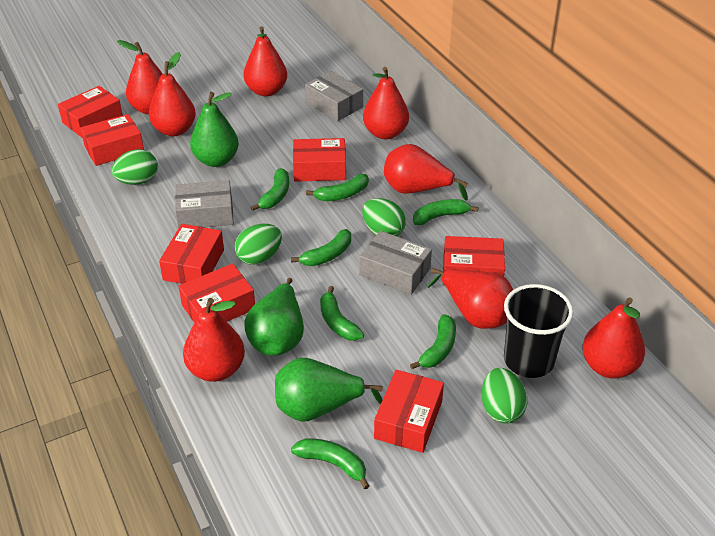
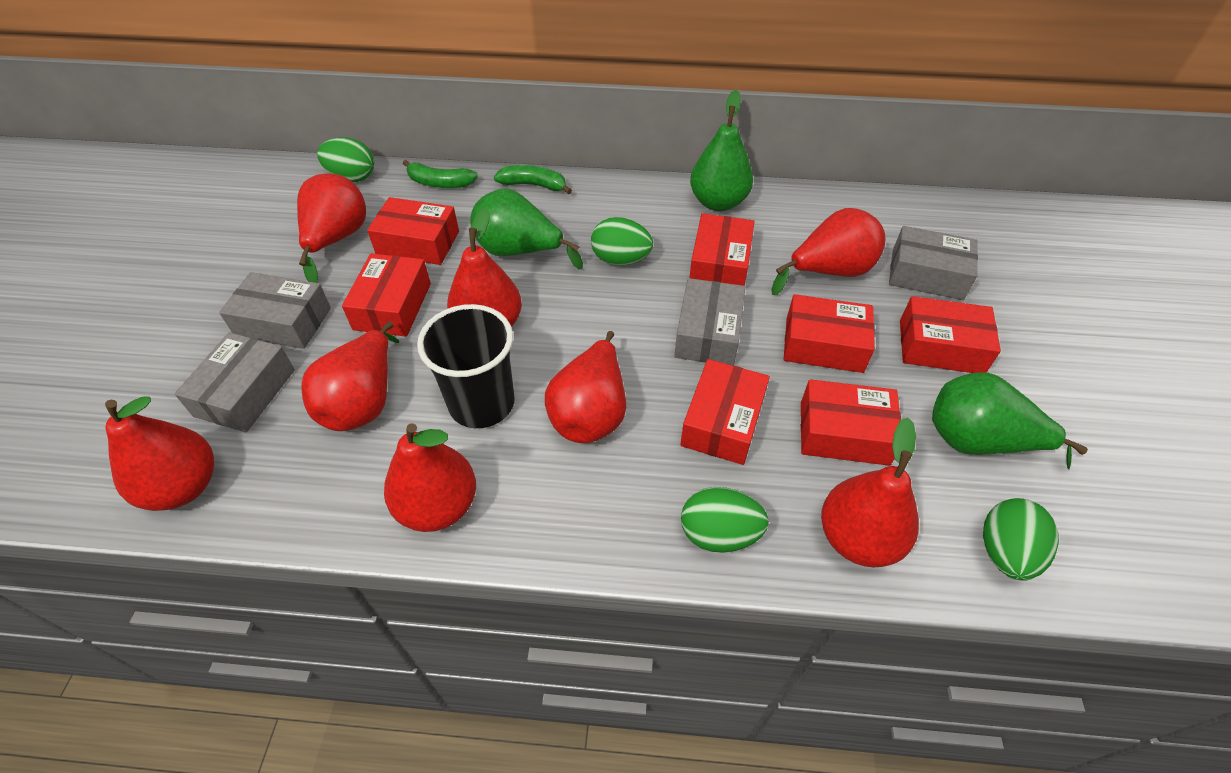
green banana: [251,168,289,211] [291,229,351,266] [291,438,370,489] [306,174,369,201] [320,286,364,341] [410,314,456,369] [413,199,478,225] = 7 -> [403,160,478,188] [494,165,572,194] = 2
grey box: [175,180,234,228] [305,71,363,121] [360,231,432,295] = 3 -> [174,332,295,432] [219,272,331,349] [674,278,745,366] [889,226,978,300] = 4

